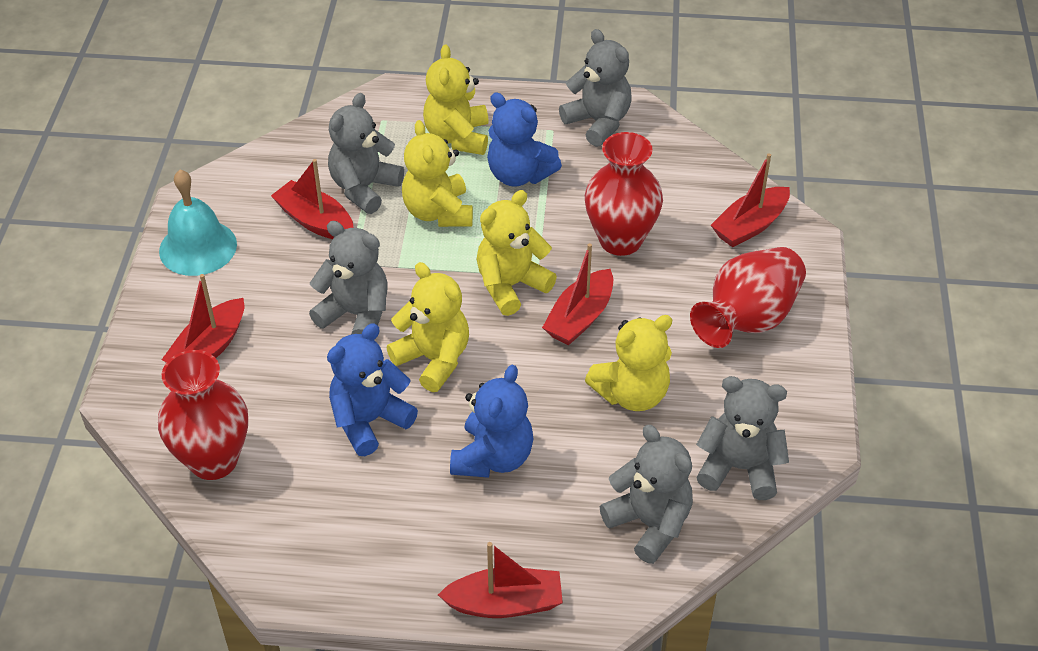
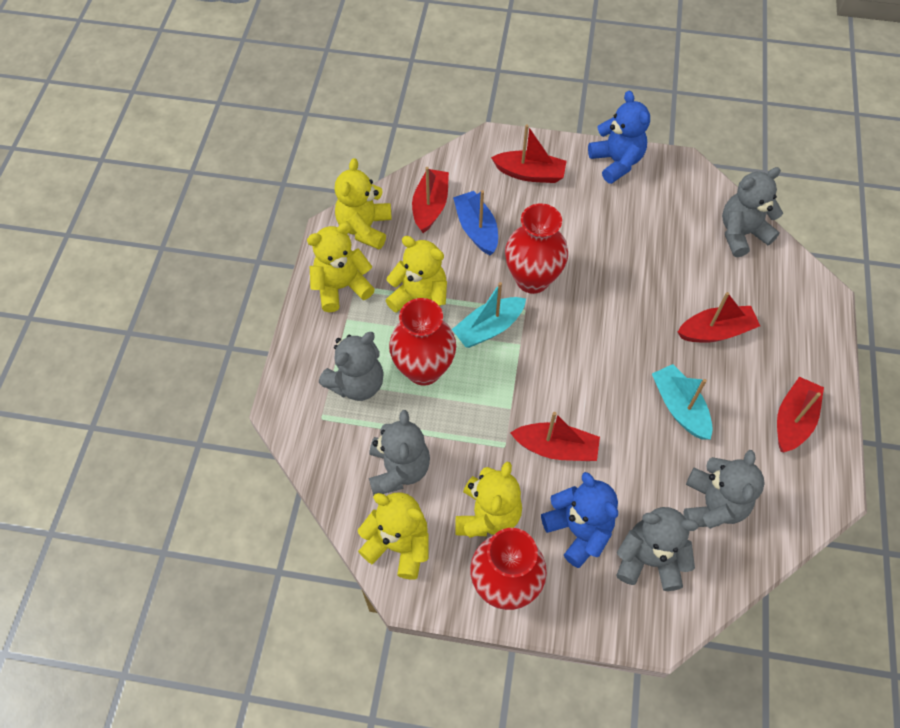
blue boat: none = 0 -> [453,190,498,255] = 1
blue teddy bear: [327,324,418,456] [450,365,533,478] [487,93,562,187] = 3 -> [541,472,618,568] [588,91,650,184] = 2
turquoise bell: [159,169,237,276] = 1 -> none = 0
turquoise boat: none = 0 -> [452,282,526,348] [652,364,713,440] = 2

